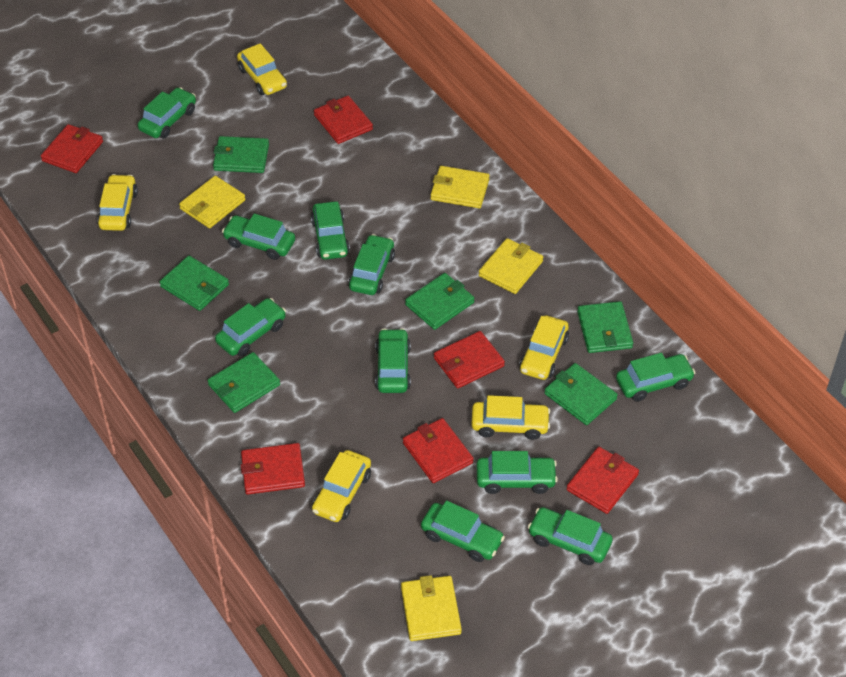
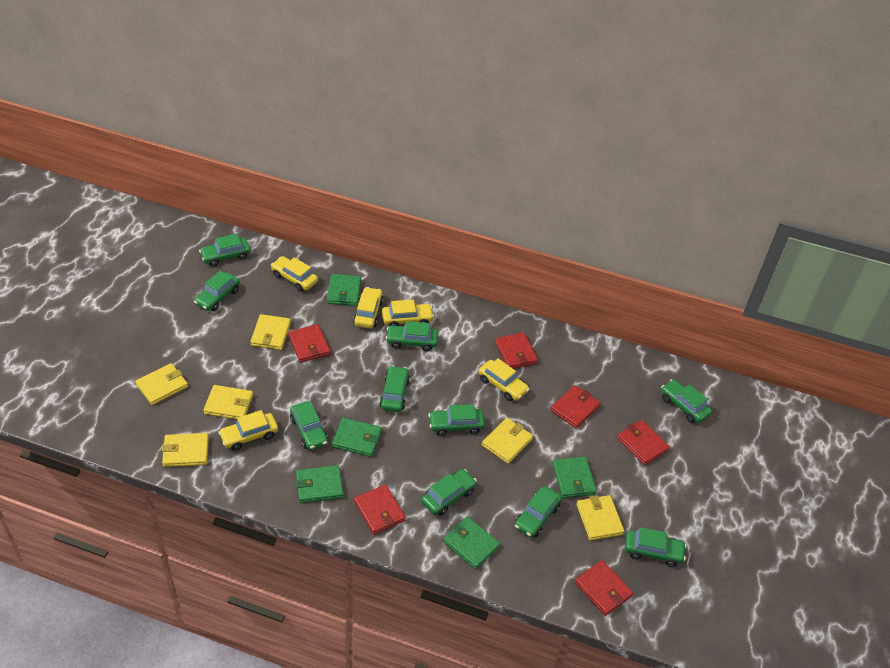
green wallet: [160,256,229,311] [208,352,280,413] [213,136,269,173] [405,273,475,330] [544,363,618,425] [577,301,633,353] = 6 -> [296,465,343,503] [327,274,361,306] [332,418,382,457] [443,517,500,569] [552,457,597,498] = 5
yellow wallet: [179,176,245,228] [401,575,462,641] [431,166,490,208] [479,238,543,294] = 4 -> [135,363,188,405] [162,433,209,467] [203,385,253,419] [250,314,291,350] [482,418,533,464] [576,495,624,541] = 6

